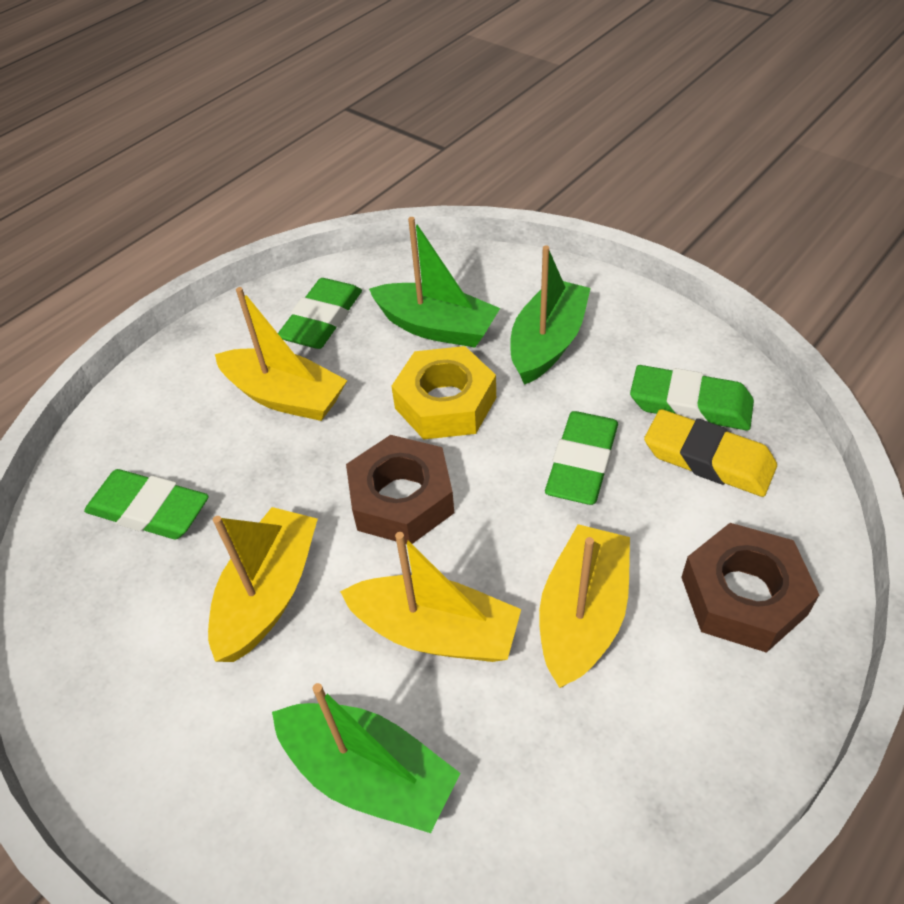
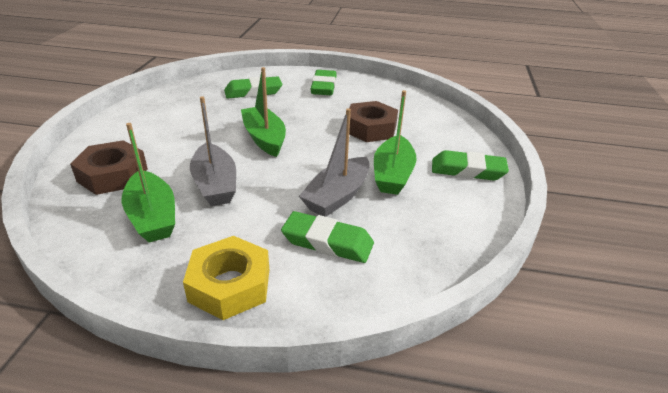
grey boat: none = 0 -> [190,96,236,206] [299,108,370,217] = 2
yellow boat: [208,507,318,662] [215,287,347,421] [340,532,521,662] [539,524,630,688] = 4 -> none = 0
yellow eraser: [644,409,777,497] = 1 -> none = 0

